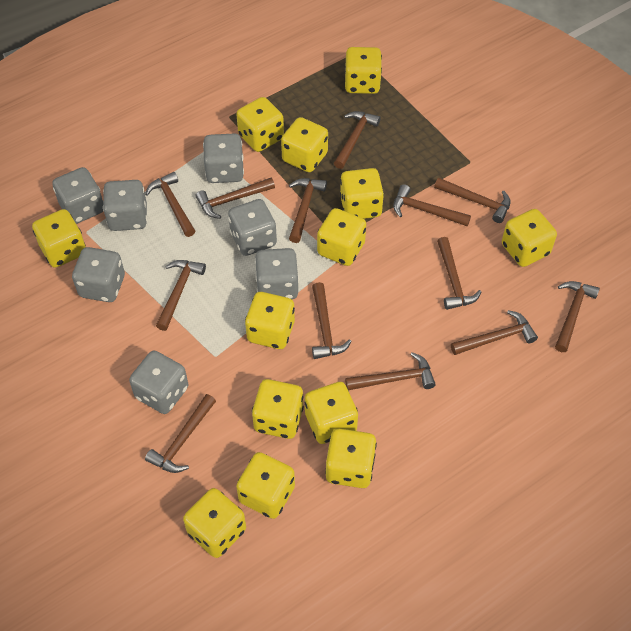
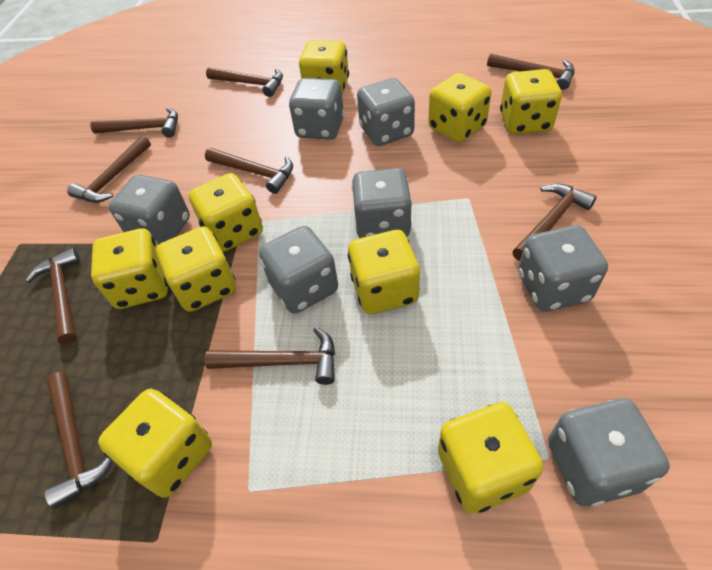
brown hammer: [145,172,195,237] [145,394,216,473] [156,260,206,331] [196,178,275,219] [289,178,327,243] [312,282,352,359] [334,111,381,169] [345,352,436,390] [393,184,471,226] [434,178,511,223] [437,237,481,310] [451,310,538,355] [555,281,600,352] = 13 -> [25,248,80,345] [44,372,113,509] [67,136,151,203] [90,107,178,137] [205,148,293,194] [205,327,335,385] [206,67,283,97] [487,54,575,90] [512,184,597,261] = 9
yellow dice: [32,209,86,268] [183,488,246,558] [236,97,284,152] [236,452,295,519] [245,292,295,349] [252,379,304,439] [281,117,328,172] [305,382,358,444] [317,208,366,266] [325,428,377,488] [340,168,384,219] [345,47,382,94] [502,209,557,267] = 13 -> [91,228,168,309] [98,389,212,498] [156,226,236,312] [189,173,263,252] [299,40,349,94] [348,230,420,314] [428,73,491,143] [438,402,544,513] [500,69,562,134] = 9

